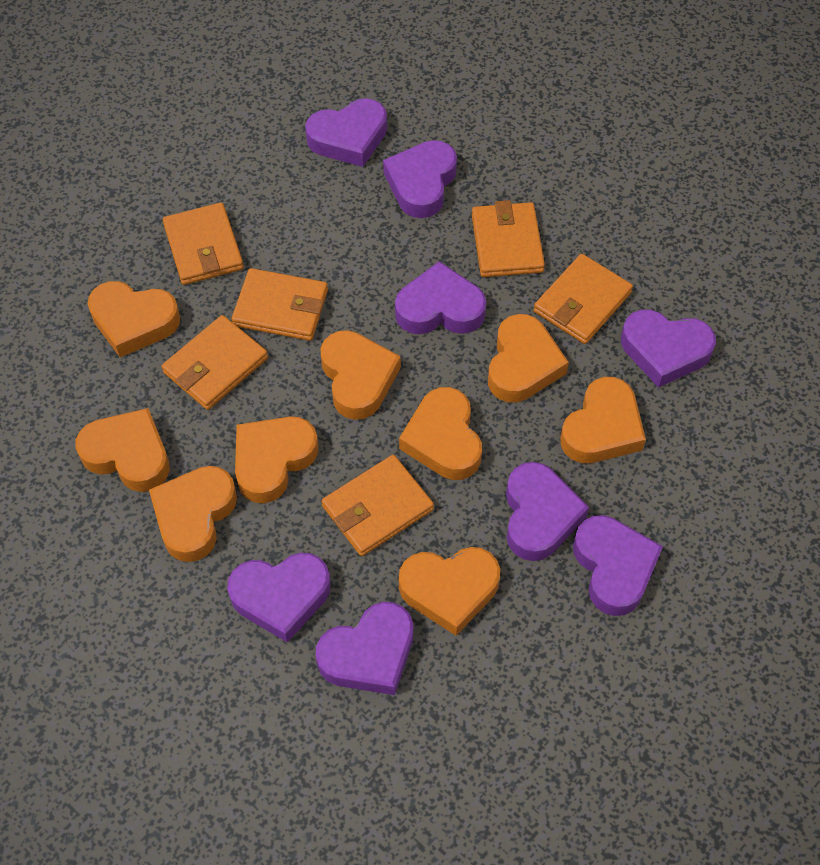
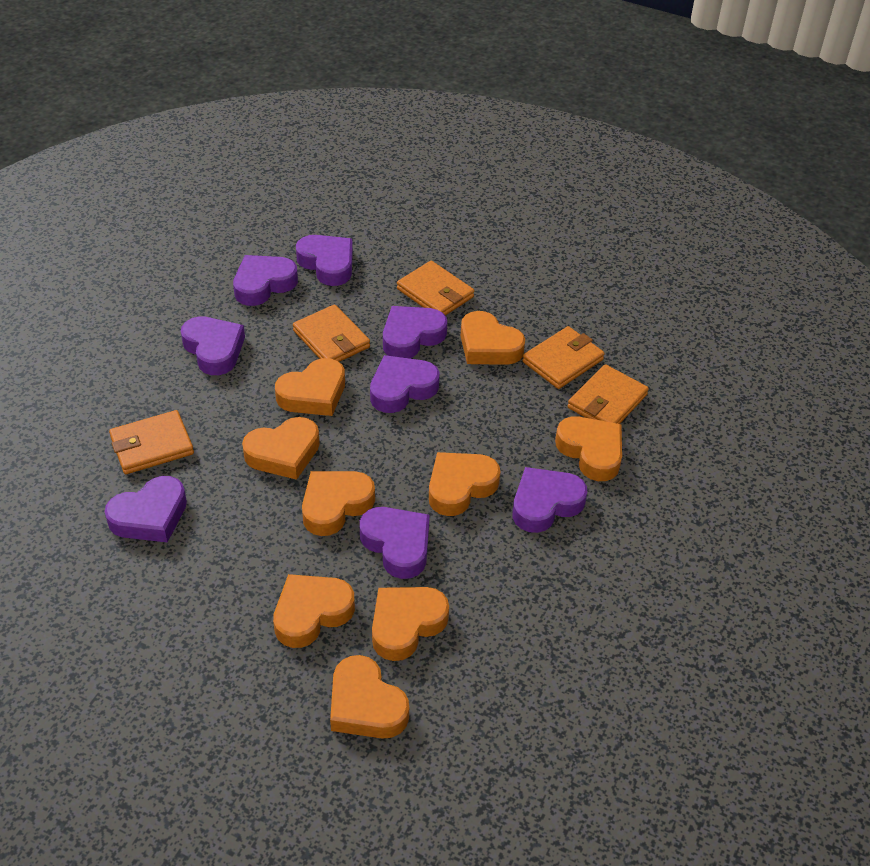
orange wallet: [162,315,268,410] [163,202,244,285] [232,268,328,341] [321,455,434,556] [472,200,545,277] [533,254,633,344] = 6 -> [109,410,194,474] [293,305,370,362] [397,261,474,316] [522,326,605,389] [568,364,649,424] = 5

